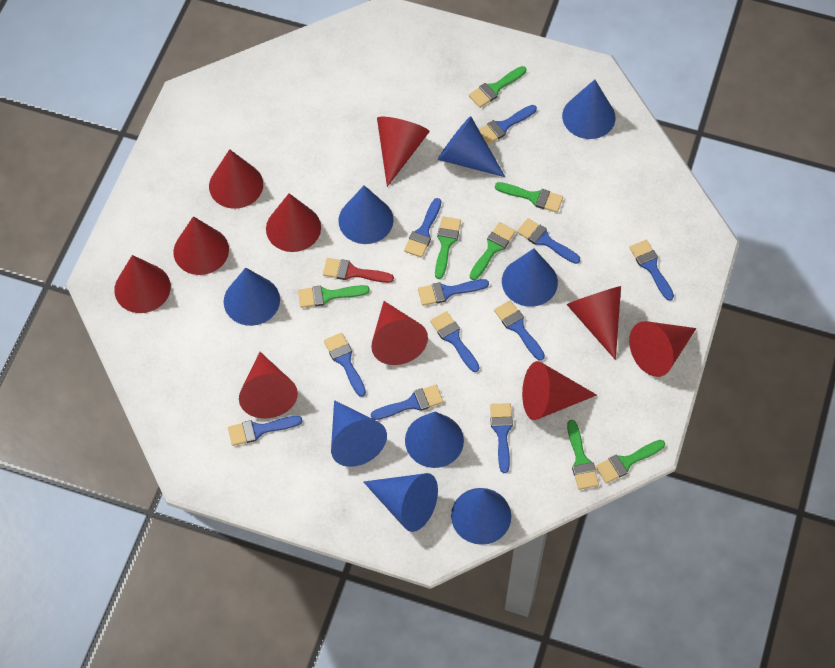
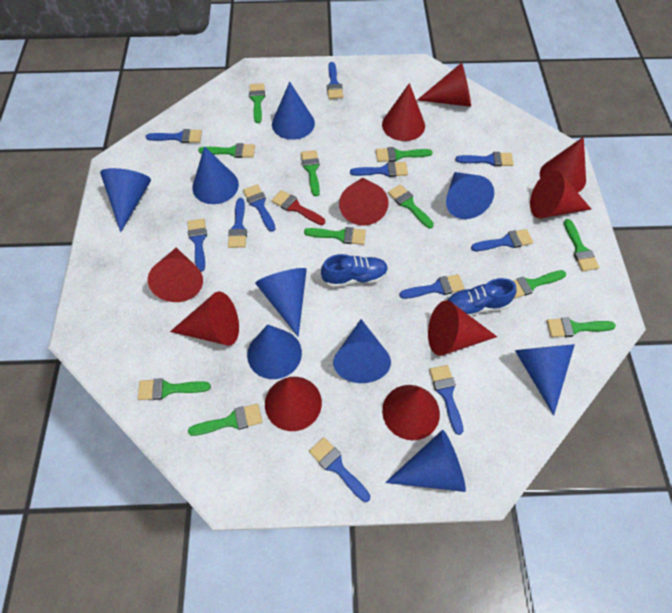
blue shoe: none = 0 -> [321,254,388,288] [447,278,517,316] = 2
green brush: [298,285,370,308] [435,216,461,279] [469,66,526,108] [470,222,516,280] [495,182,563,213] [567,420,599,490] [596,440,665,484] = 7 -> [138,378,211,400] [188,403,262,436] [198,143,255,158] [249,83,265,123] [301,150,320,196] [304,227,366,245] [376,147,433,162] [388,184,434,228] [513,270,566,299] [547,318,616,337] [564,219,599,271] = 11

